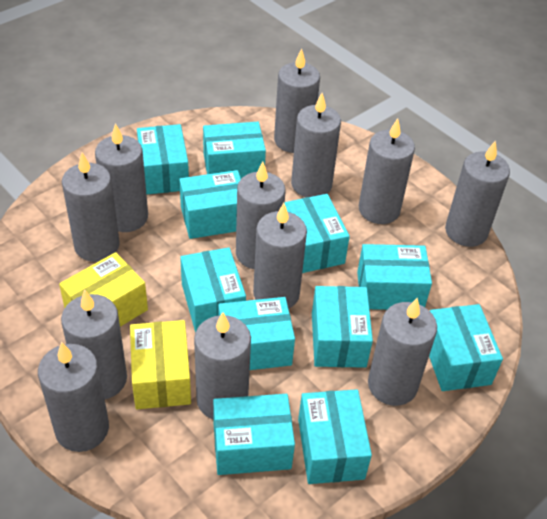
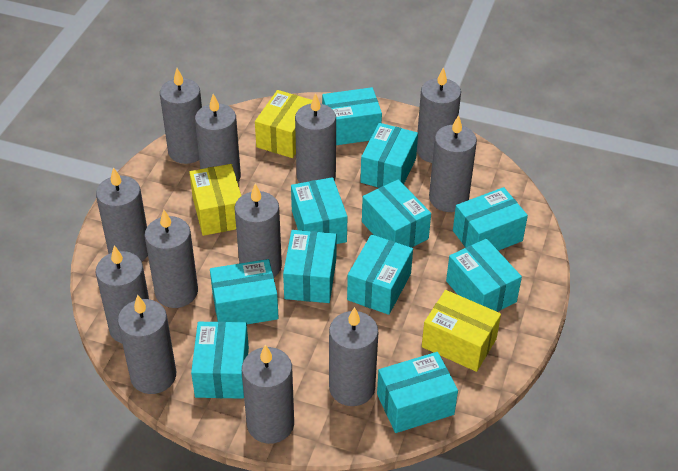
yellow box: [59,252,148,327] [130,320,191,409] = 2 -> [189,164,241,236] [255,90,312,158] [422,290,501,372] = 3

